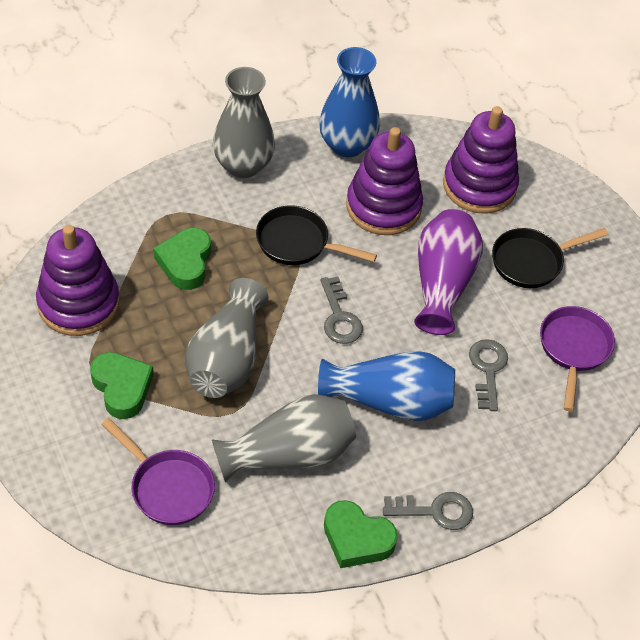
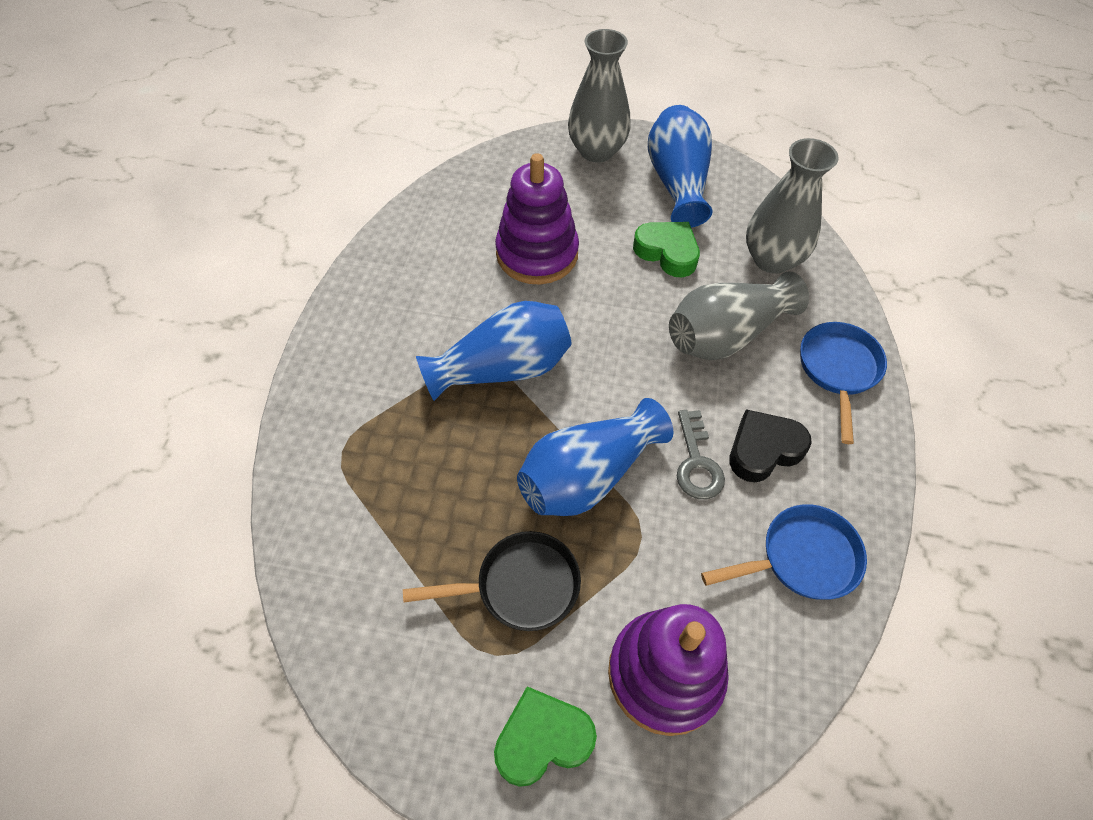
black heart: none = 0 -> [729,409,812,482] = 1
black pan: [256,205,377,265] [492,228,609,288] = 2 -> [403,531,581,631] = 1
blue pan: none = 0 -> [701,504,867,600] [800,322,887,444] = 2
blue vase: [318,351,455,421] [319,47,380,157] = 2 -> [416,301,572,401] [517,398,674,516] [648,105,712,228] = 3
green heart: [90,352,154,419] [153,228,211,290] [324,500,398,568] = 3 -> [494,686,597,787] [633,222,700,277] = 2
grey key: [320,276,363,344] [383,492,473,530] [469,339,508,411] = 3 -> [677,410,725,499] = 1
purple pan: [101,418,215,525] [540,306,615,412] = 2 -> none = 0
purple stacking toy: [36,225,120,336] [346,127,423,235] [443,106,519,214] = 3 -> [495,153,579,284] [608,604,729,736] = 2
purple vase: [414,209,483,335] = 1 -> none = 0

